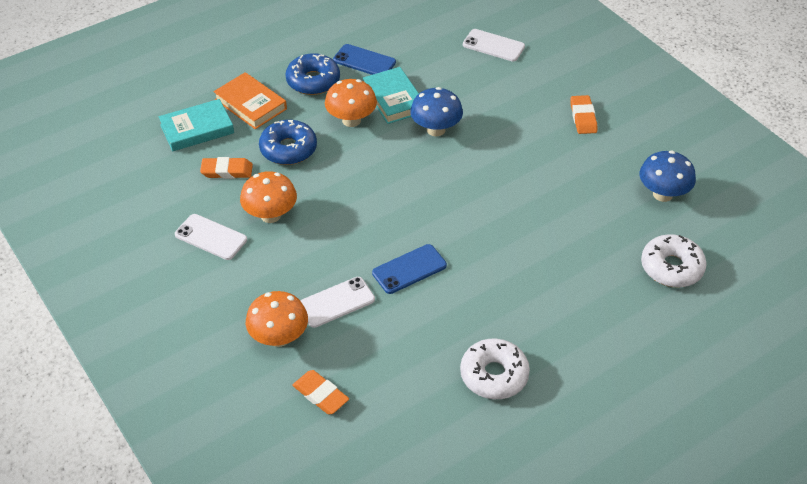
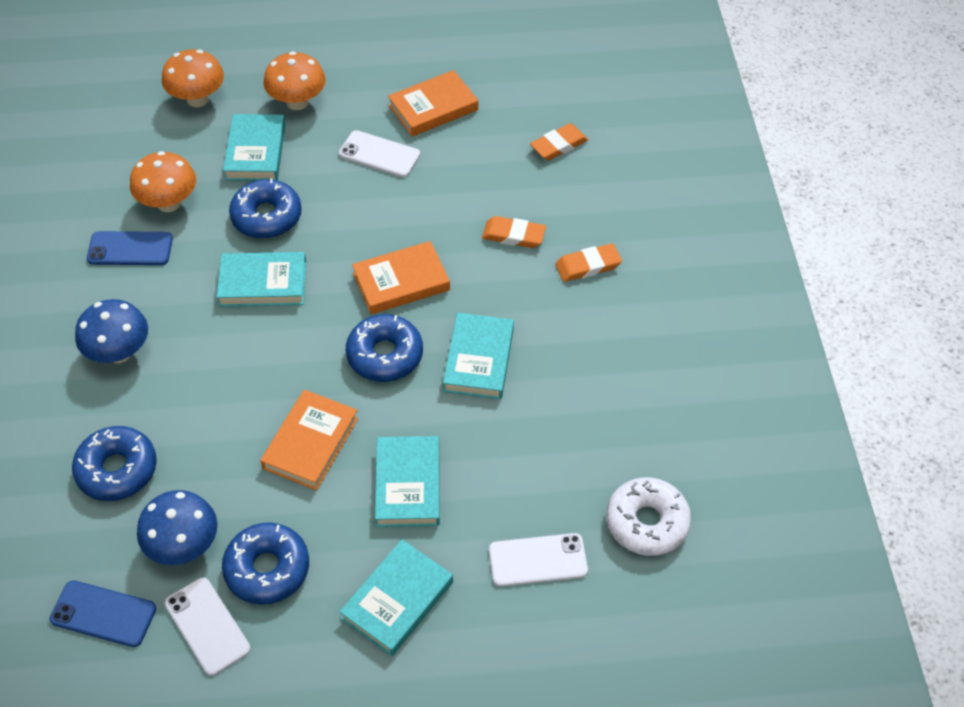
blue donut: [259,120,317,165] [285,53,340,95] = 2 -> [72,426,157,501] [222,522,309,605] [229,178,302,239] [346,314,423,382] = 4
orange book: [213,72,287,129] = 1 -> [260,390,358,490] [352,241,450,315] [388,70,478,137] = 3
turquoise book: [158,99,234,151] [363,67,419,124] = 2 -> [217,252,306,307] [223,114,285,181] [339,539,453,656] [375,436,440,527] [443,313,514,399] = 5
white donut: [460,339,530,399] [641,234,707,287] = 2 -> [606,477,691,556] = 1

